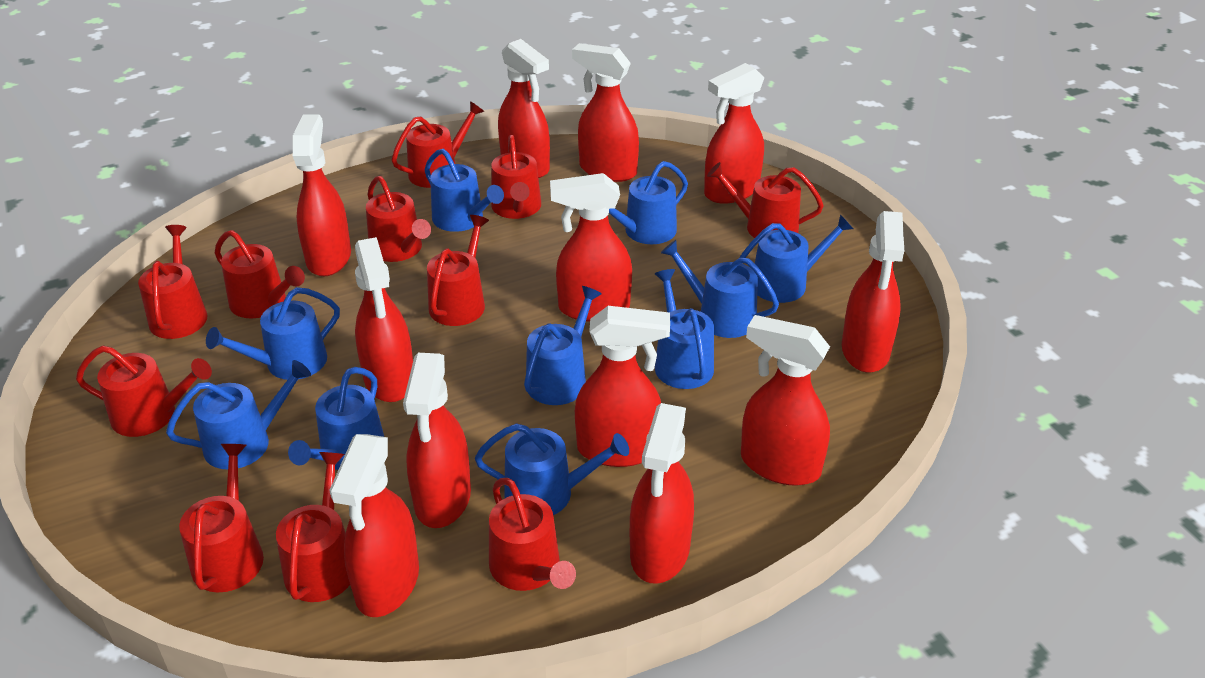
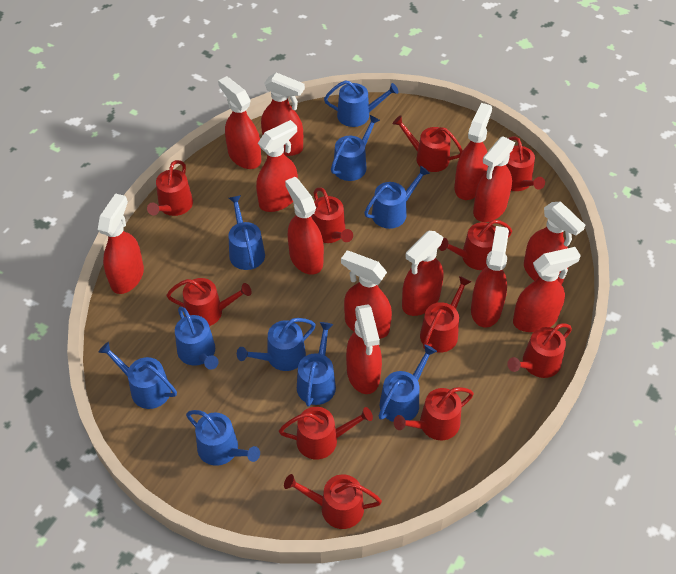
red spray bottle: [293,114,351,276] [329,434,419,617] [355,237,413,402] [403,353,471,528] [498,39,550,178] [550,173,632,322] [572,43,639,182] [575,306,670,467] [630,403,694,584] [704,63,765,204] [741,315,830,486] [842,211,904,373] = 12 -> [98,193,144,294] [218,76,261,169] [256,120,298,212] [261,72,305,156] [285,177,324,275] [341,251,392,339] [346,304,382,394] [402,231,444,316] [454,103,492,200] [471,226,509,328] [473,136,515,222] [513,247,581,332] [524,202,585,285] = 13

